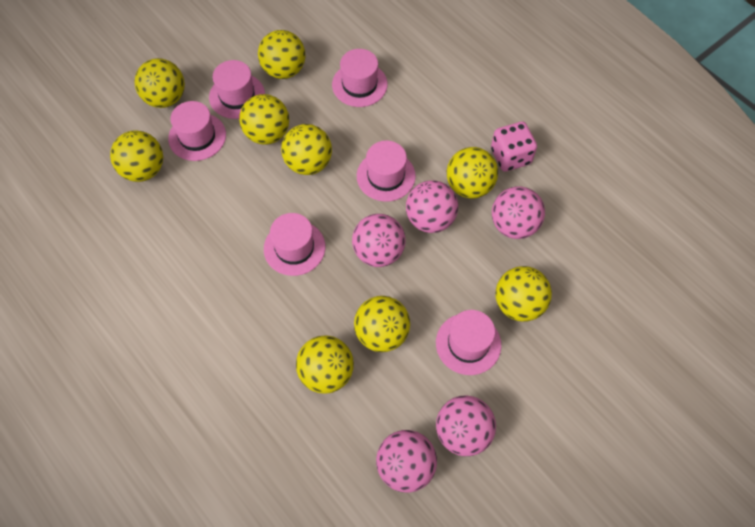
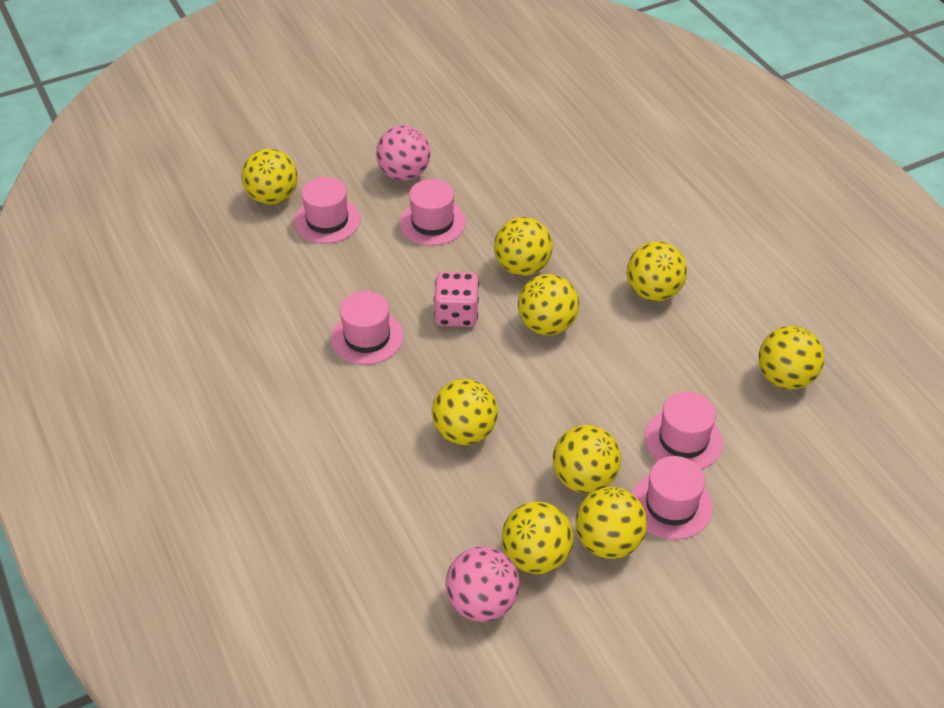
pink ball: [352,214,406,267] [376,430,437,493] [406,180,458,233] [436,395,496,456] [492,186,545,239] = 5 -> [376,126,431,181] [445,546,519,622] = 2
pink hat: [168,101,226,161] [209,60,265,119] [264,213,325,276] [332,49,388,107] [357,141,416,202] [436,310,501,375] = 6 -> [294,177,361,244] [331,291,403,365] [399,179,466,246] [632,456,712,540] [645,392,723,469] = 5

